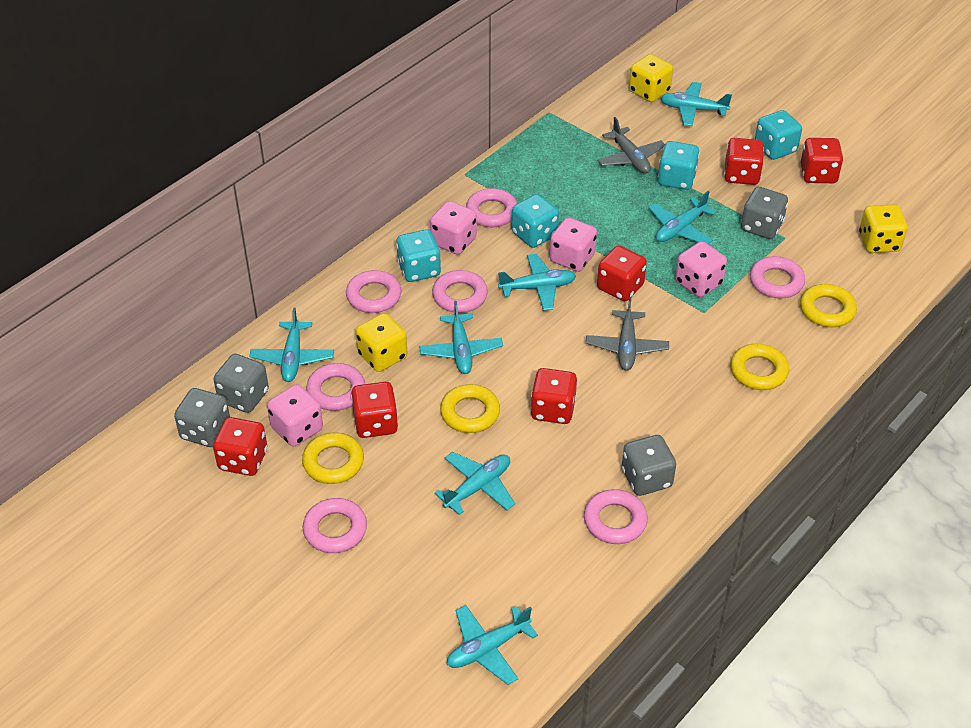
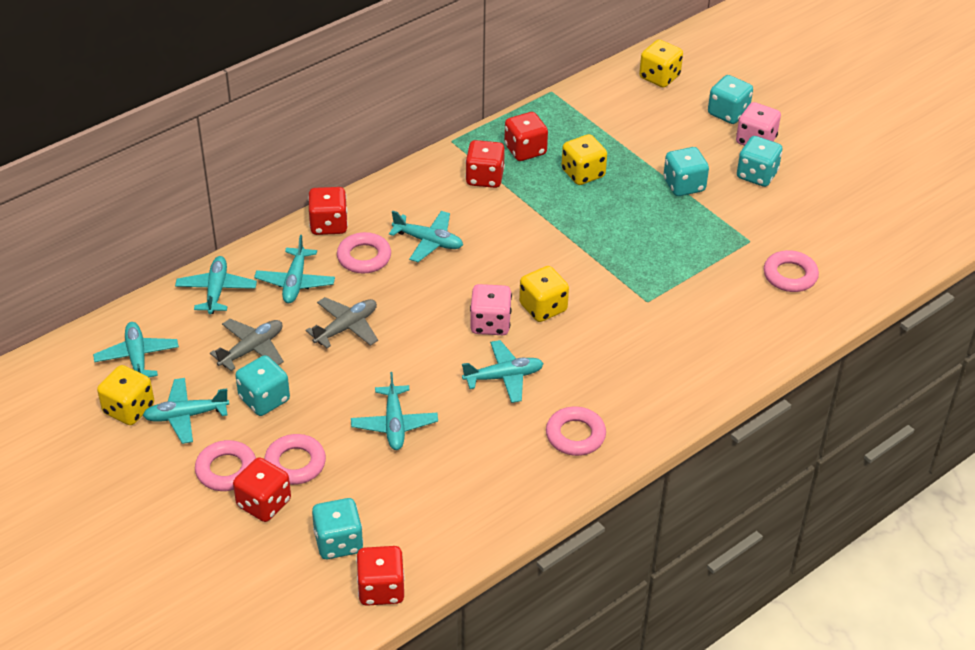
grey dice: [174,388,230,447] [213,354,269,413] [622,435,676,496] [741,187,788,239] = 4 -> none = 0
pink dice: [267,384,323,447] [430,201,477,255] [550,218,597,272] [675,241,727,297] = 4 -> [470,284,512,335] [736,102,781,146] = 2
pink ring: [303,498,367,553] [306,363,365,411] [346,270,401,313] [432,270,488,313] [466,188,517,227] [584,489,648,544] [750,256,805,299] = 7 -> [195,440,256,491] [264,434,326,485] [337,232,391,274] [546,407,606,456] [764,250,819,292] = 5
red dice: [213,417,267,476] [351,382,398,438] [531,368,577,424] [597,245,647,301] [724,138,764,185] [801,138,843,183] = 6 -> [233,457,291,522] [308,187,348,235] [356,546,405,606] [465,140,505,188] [504,112,548,161] = 5
turquoise dice: [396,229,441,282] [512,194,559,248] [658,141,700,190] [755,110,802,160] = 4 -> [235,355,290,416] [312,498,363,559] [663,147,709,196] [708,75,753,124] [737,136,782,187] = 5
yellow dice: [356,313,408,372] [629,54,673,102] [859,204,907,253] = 3 -> [97,365,154,425] [519,266,569,322] [561,134,607,185] [639,40,683,88] = 4
yellow ring: [302,432,364,484] [440,384,500,433] [730,344,789,390] [800,284,857,327] = 4 -> none = 0

